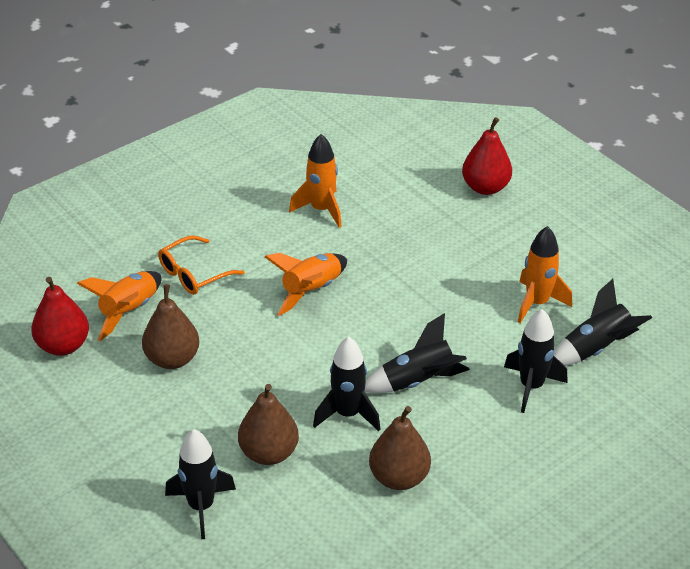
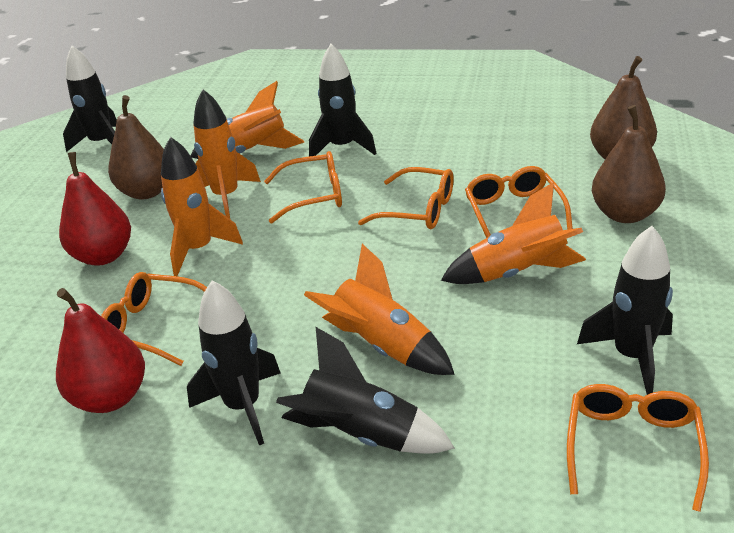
orange glasses: [158,235,245,295] = 1 -> [101,272,207,366] [264,151,342,223] [358,167,454,229] [465,166,573,238] [567,384,709,512] = 5
orange rocket: [77,271,161,341] [265,253,347,316] [289,134,342,228] [518,226,572,323] = 4 -> [161,137,243,276] [190,81,304,159] [193,89,261,219] [304,244,455,375] [441,182,586,284] = 5

